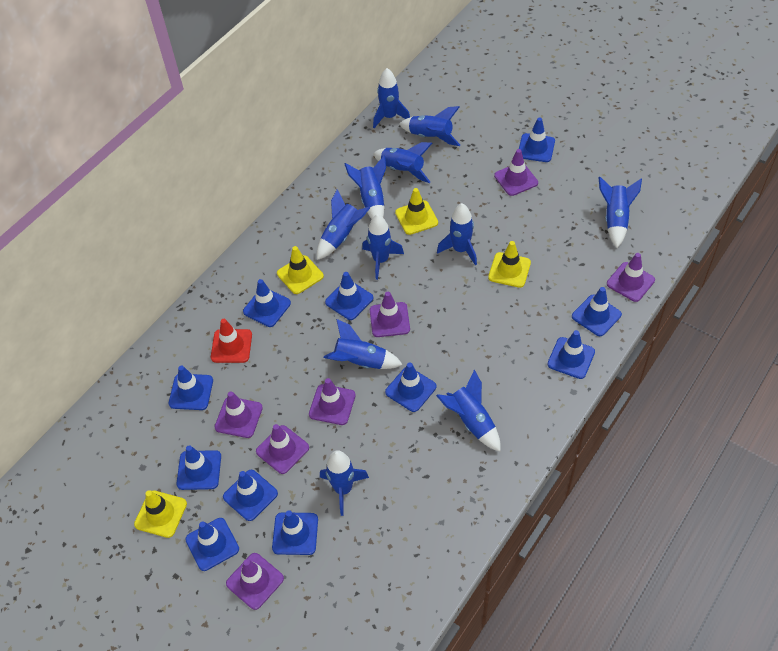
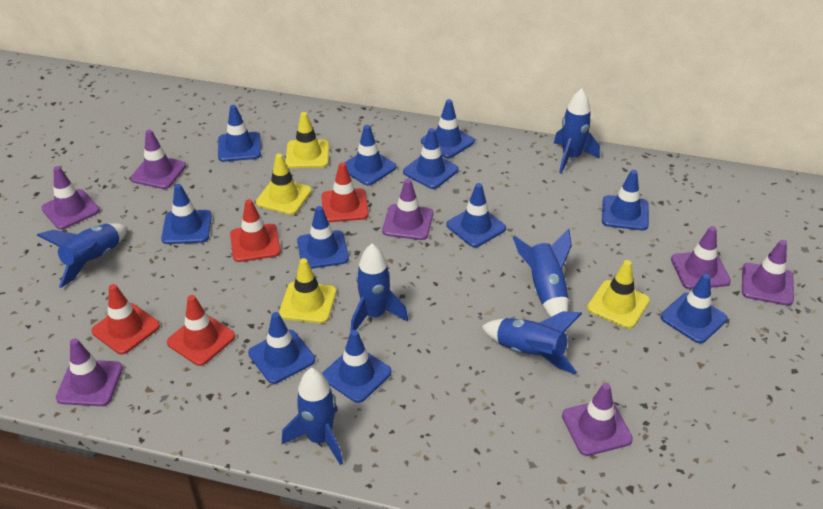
blue rocket: [317,189,370,260] [320,450,369,516] [324,319,403,369] [345,156,386,219] [362,214,404,280] [373,68,410,128] [373,142,433,183] [399,106,460,146] [436,370,501,452] [437,203,477,265] [599,177,642,248] = 11 -> [37,223,128,288] [282,368,343,465] [350,244,408,332] [481,311,582,375] [513,229,572,317] [554,88,600,174] = 6
red traffic cone: [211,319,252,363] = 1 -> [91,284,160,355] [167,295,235,366] [230,199,281,262] [321,162,369,222] = 4

